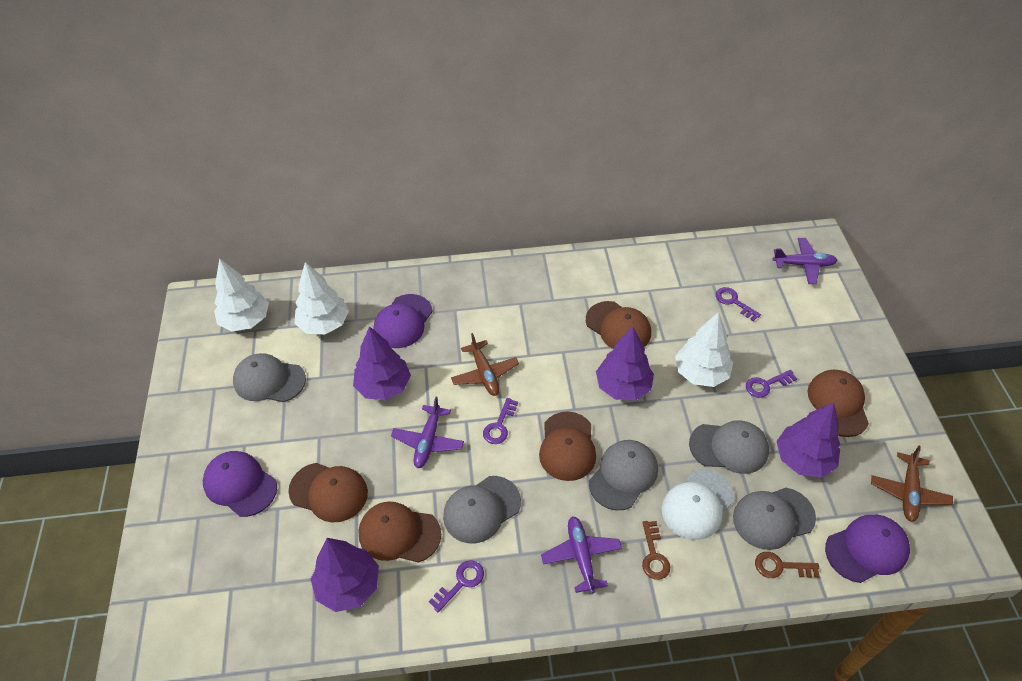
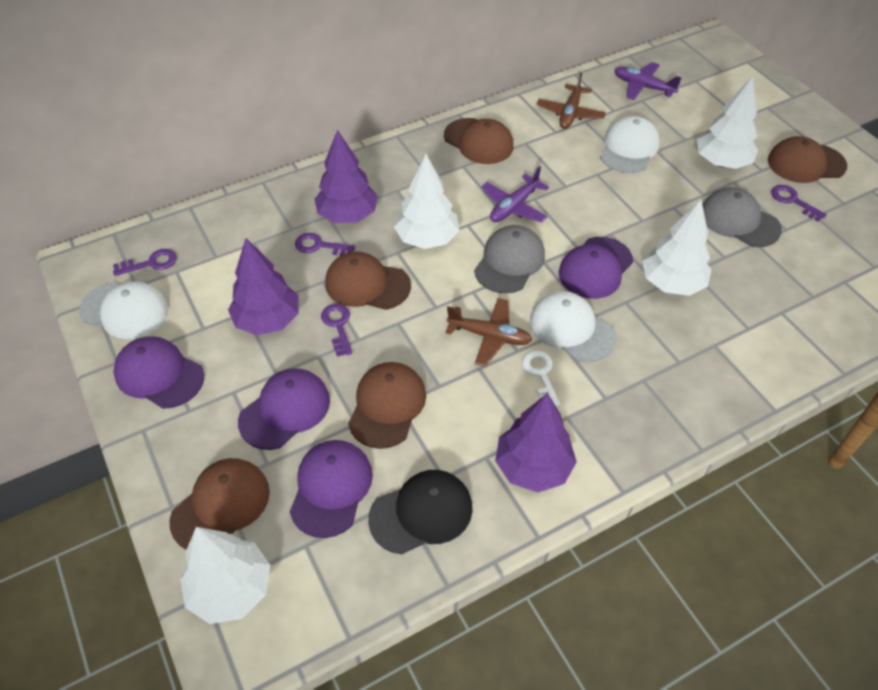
black cap: none = 0 -> [368,470,473,554] = 1
brown key: [642,521,670,580] [755,552,820,578] = 2 -> none = 0
grey cap: [233,353,306,402] [443,476,521,543] [589,440,658,510] [689,420,769,474] [733,488,816,550] = 5 -> [474,225,545,294] [702,187,782,247] = 2
purple cap: [203,451,277,517] [374,294,433,348] [825,514,910,583] = 3 -> [114,336,204,409] [238,368,330,450] [290,440,373,538] [559,237,633,299] = 4
purple plane: [391,397,464,468] [541,516,622,594] [773,238,838,284] = 3 -> [481,166,549,222] [615,62,681,100] = 2
purple tree: [311,538,379,612] [353,326,411,400] [596,327,654,400] [777,402,840,478] = 4 -> [228,238,299,335] [314,130,378,223] [495,393,577,492] = 3
white cap: [662,469,735,540] = 1 -> [79,282,168,339] [530,291,616,363] [600,116,660,173] = 3
white key: none = 0 -> [522,351,560,407] = 1
white tree: [214,258,269,331] [295,262,349,334] [675,312,733,387] = 3 -> [180,527,270,624] [394,154,459,249] [642,199,712,296] [697,76,758,169] = 4

